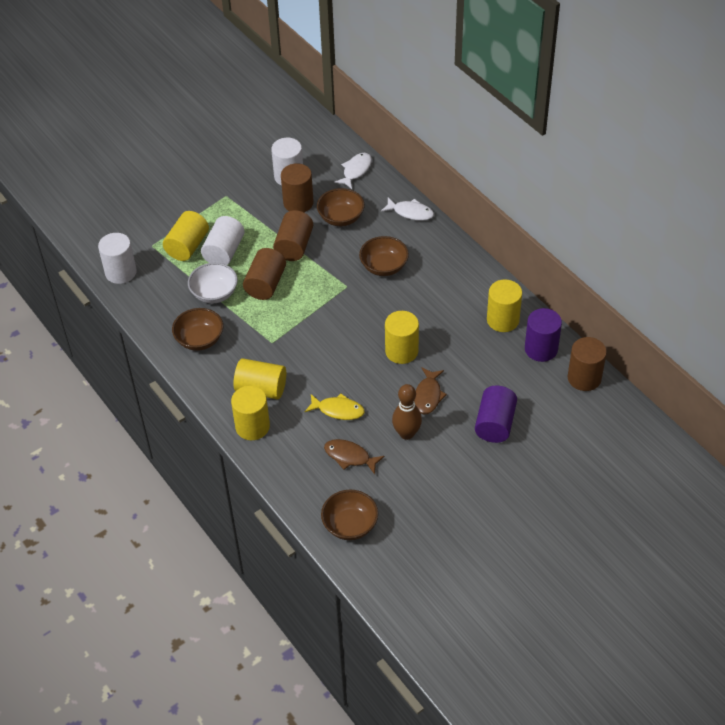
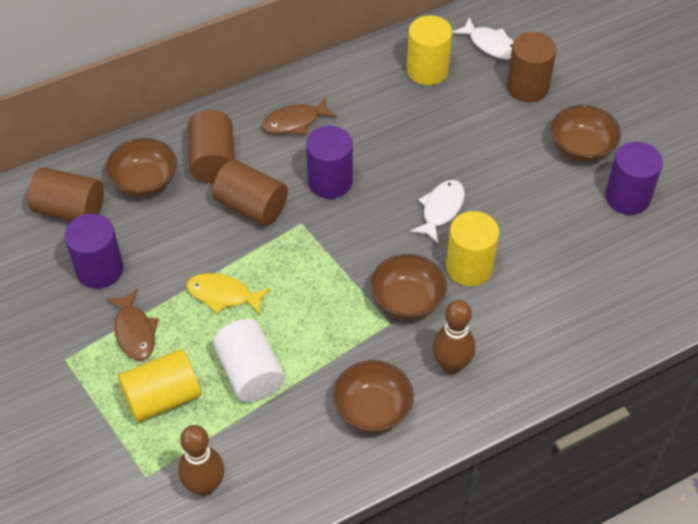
brown bowling pin: [392,384,422,440] = 1 -> [178,425,224,496] [432,300,475,374] = 2
purple cylinder: [475,386,517,443] [525,308,562,362] = 2 -> [64,214,123,289] [306,126,353,199] [605,142,663,215] = 3
white bowl: [188,263,238,304] = 1 -> none = 0
white cylinder: [98,233,137,284] [201,216,245,265] [271,138,303,186] = 3 -> [213,319,285,402] = 1
yellow cylinder: [163,211,209,261] [231,386,270,440] [233,358,286,399] [385,311,419,364] [487,279,522,332] = 5 -> [118,349,201,422] [407,15,452,85] [446,211,499,286] = 3

